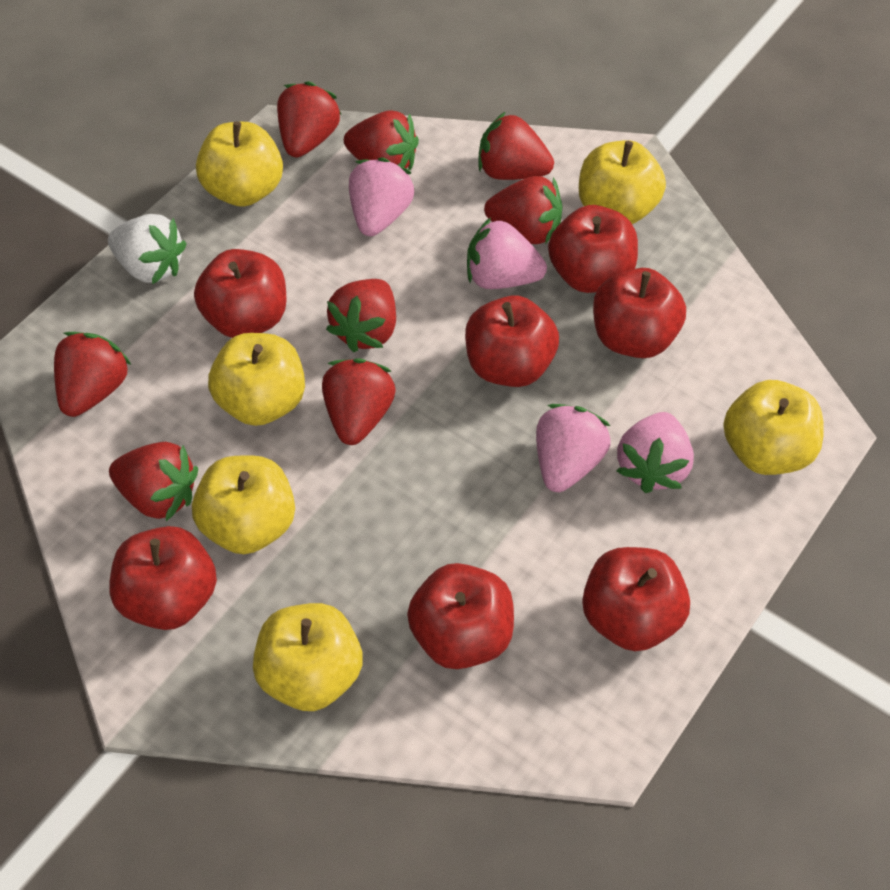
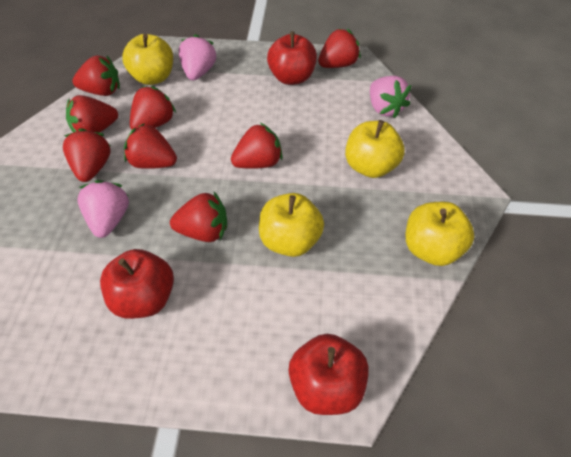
pink strawberry: [349,157,414,236] [467,217,547,289] [536,404,611,492] [617,412,694,493] = 4 -> [78,180,129,238] [179,34,217,80] [370,76,411,118] = 3
red apple: [109,526,217,630] [194,249,287,338] [407,563,514,669] [465,295,559,387] [548,205,638,293] [582,547,690,651] [593,268,686,358] = 7 -> [100,249,174,319] [267,31,317,85] [289,334,369,415] = 3
white strawberry: [108,214,187,284] = 1 -> none = 0
yellow apple: [192,455,295,554] [196,121,283,207] [208,333,305,426] [253,603,362,711] [579,140,666,224] [723,380,824,475] = 6 -> [122,34,173,85] [259,193,324,257] [345,120,405,178] [406,202,475,266] = 4

